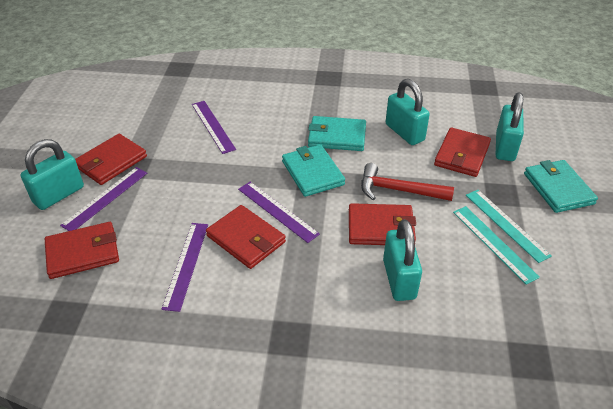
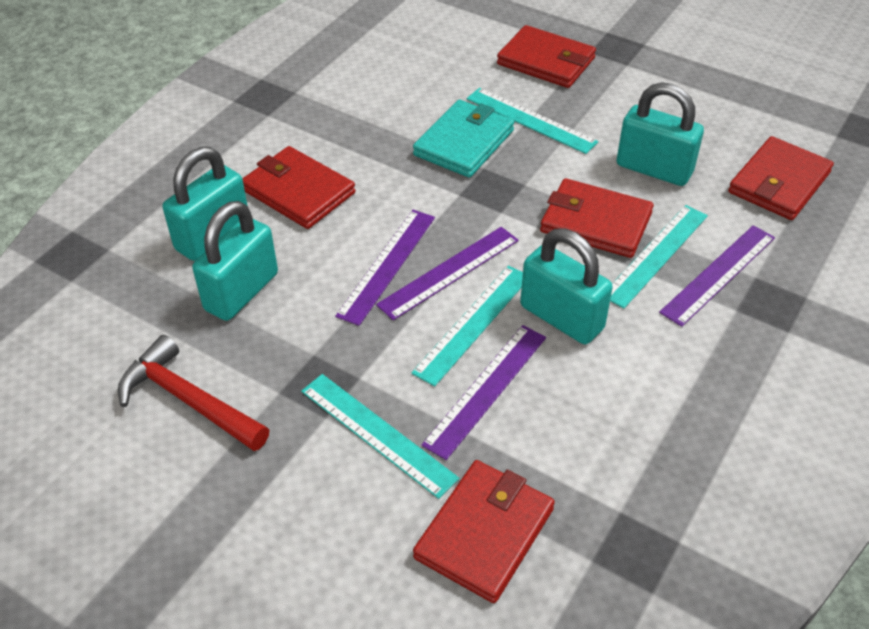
turquoise ruler: [453,206,540,285] [466,190,552,263] = 2 -> [301,374,459,499] [411,265,523,386] [466,88,598,154] [610,205,708,308] = 4
turquoise wallet: [282,144,345,197] [308,116,366,151] [524,160,598,213] = 3 -> [413,100,514,178] = 1

